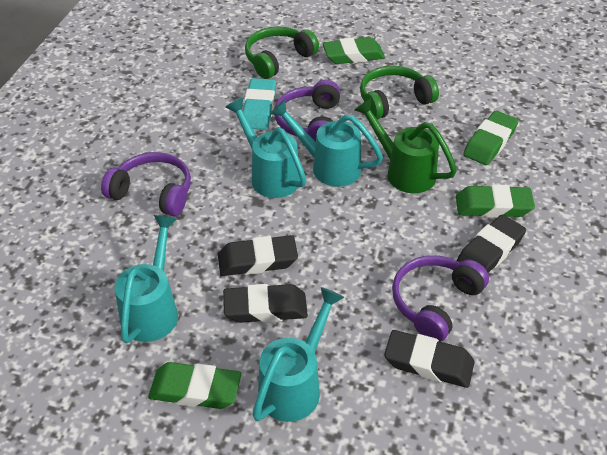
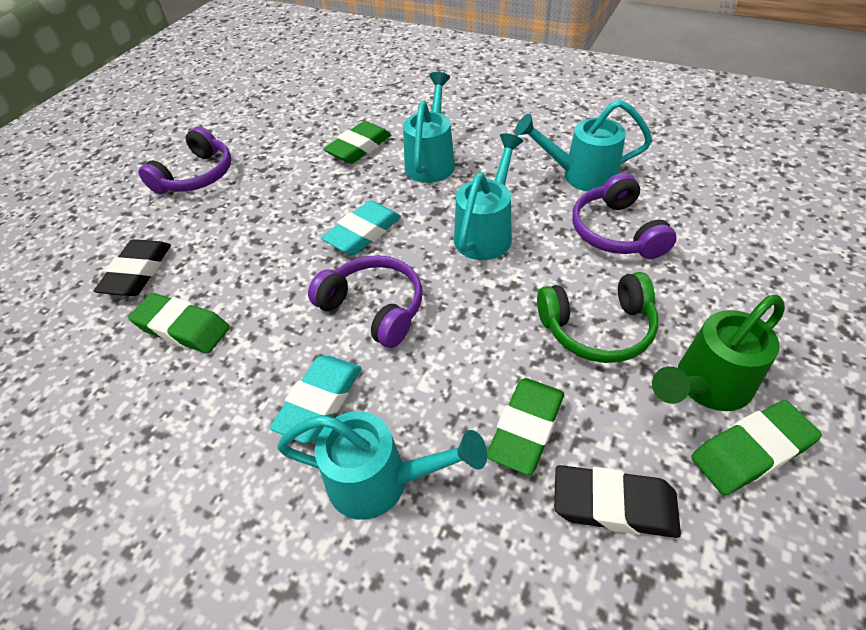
black eraser: [218,235,298,276] [223,284,308,323] [384,330,475,388] [456,214,526,273] = 4 -> [94,239,171,296] [554,465,681,538] = 2
green headphones: [245,27,319,79] [360,66,439,120] = 2 -> [537,272,658,363] = 1
turquoise eraser: [243,78,276,130] = 1 -> [270,356,362,443] [321,200,401,255] = 2

